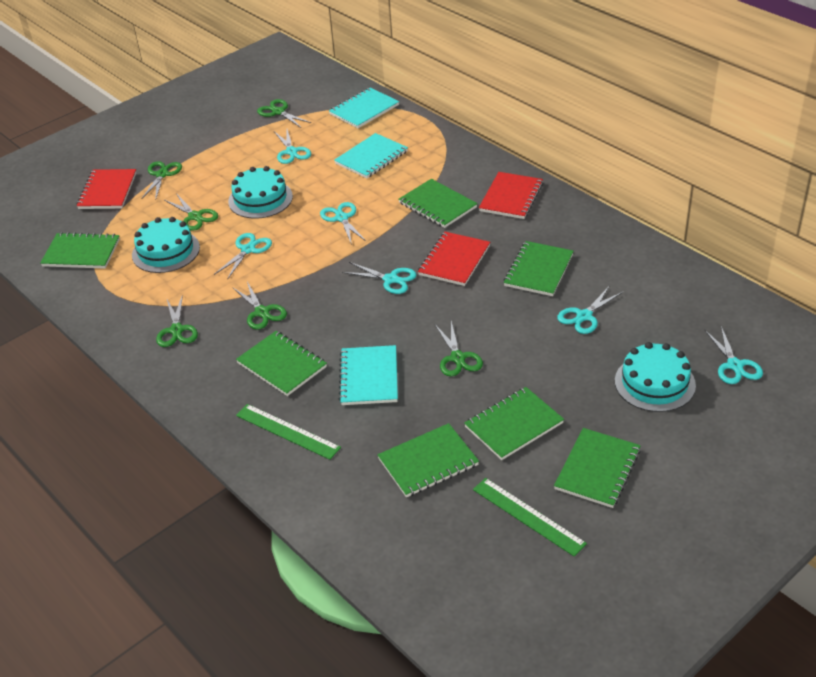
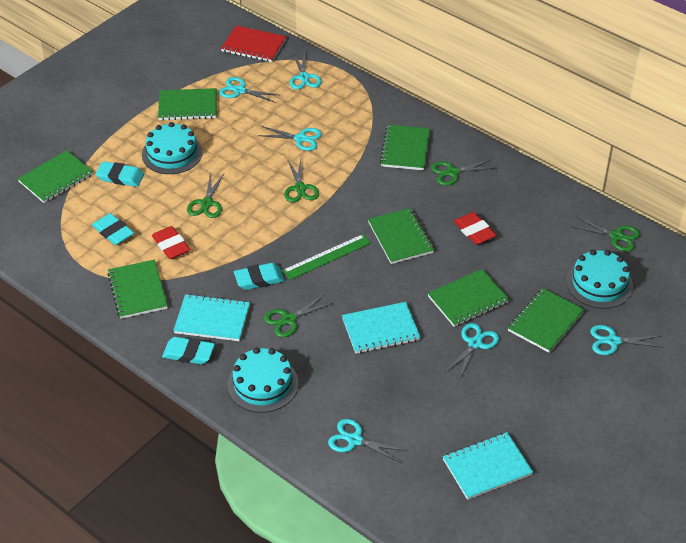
green ruler: [236,404,341,460] [473,478,587,556] = 2 -> [282,234,371,280] = 1
green scissors: [141,161,182,200] [156,294,198,347] [164,193,218,231] [232,282,287,330] [257,99,311,128] [435,321,483,376] = 6 -> [187,172,224,218] [264,294,333,337] [284,159,319,203] [431,159,495,185] [571,217,640,252] = 5
red eraser: none = 0 -> [152,226,190,259] [454,212,497,245] = 2
red notebook: [77,169,136,209] [418,232,490,286] [479,172,543,219] = 3 -> [221,26,286,62] = 1
turquoise eraser: none = 0 -> [92,213,134,245] [96,161,144,187] [162,337,215,364] [234,263,285,290] = 4

